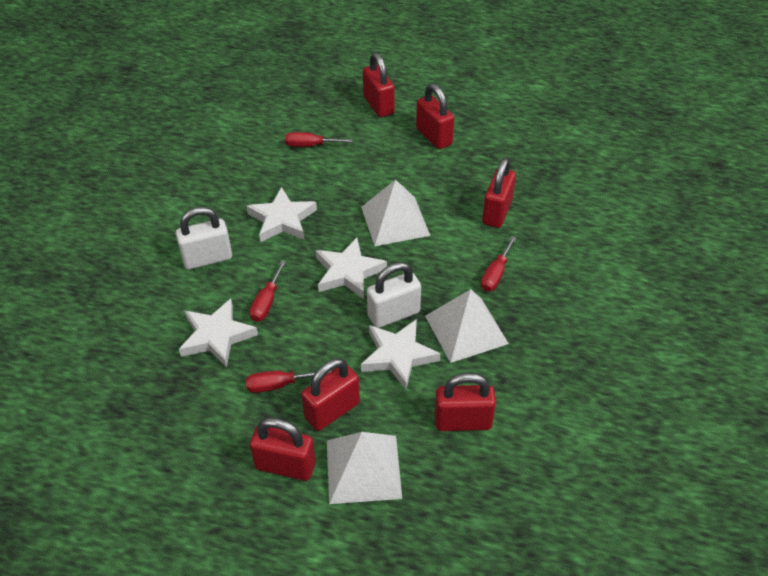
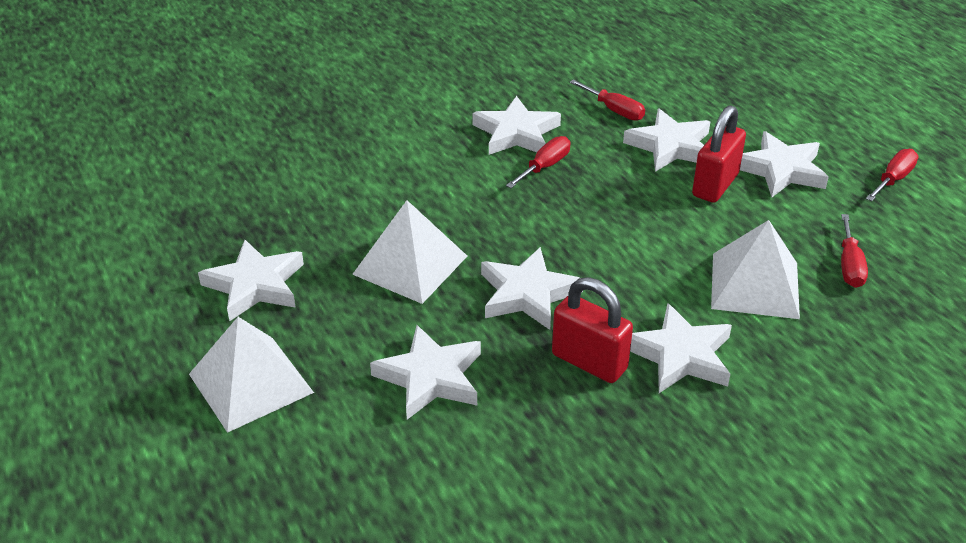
red padlock: [250,418,315,481] [301,358,360,431] [363,53,395,117] [416,84,454,149] [435,373,496,431] [482,158,516,228] = 6 -> [552,277,633,383] [692,105,746,203] = 2
white padlock: [176,207,232,269] [367,262,421,328] = 2 -> none = 0
white star: [179,299,258,368] [247,187,317,242] [316,238,387,299] [361,319,441,390] = 4 -> [198,240,304,321] [370,325,481,420] [472,96,561,155] [481,247,583,330] [623,109,710,172] [630,303,732,393] [740,131,829,197] = 7

